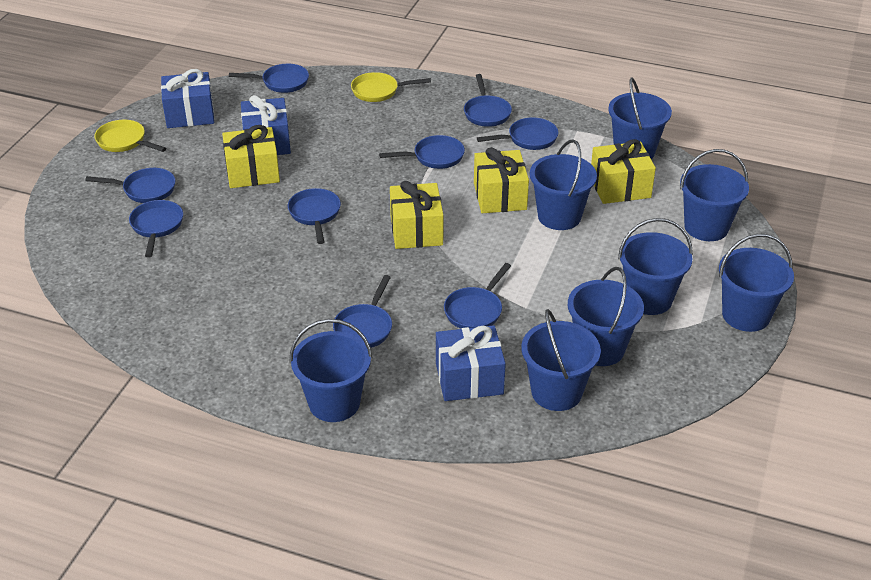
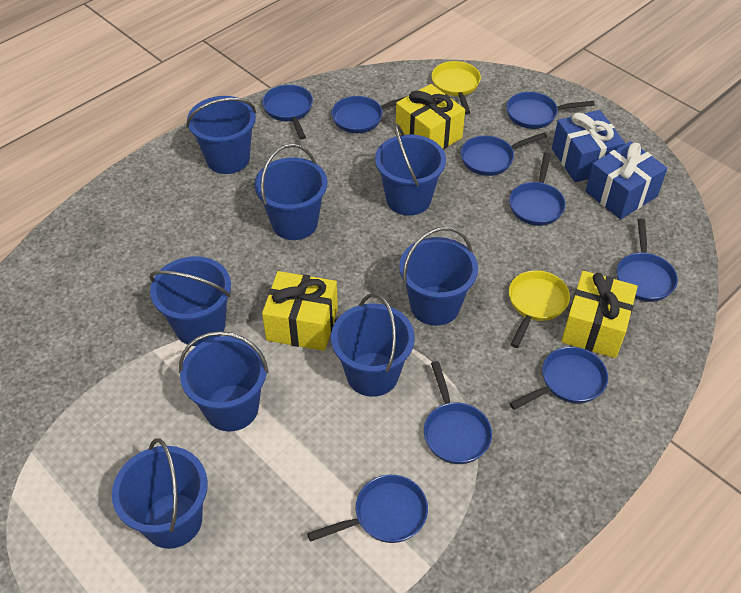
blue gift: [161,69,214,128] [241,95,291,155] [436,325,506,401] = 3 -> [552,110,625,182] [586,141,667,219] = 2
yellow gift: [222,125,280,188] [390,181,444,249] [474,147,529,213] [591,139,656,204] = 4 -> [262,271,338,351] [396,84,465,149] [561,271,638,358] = 3

